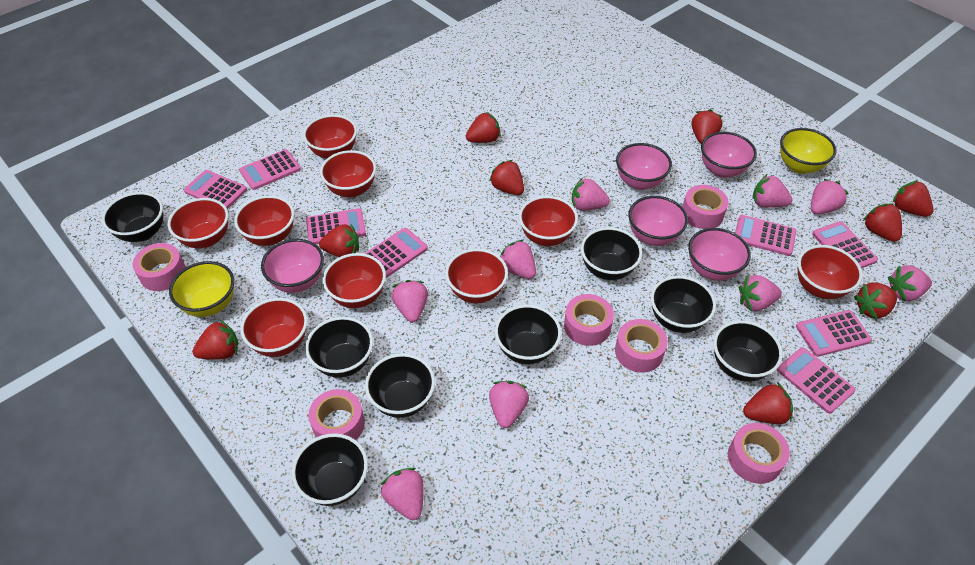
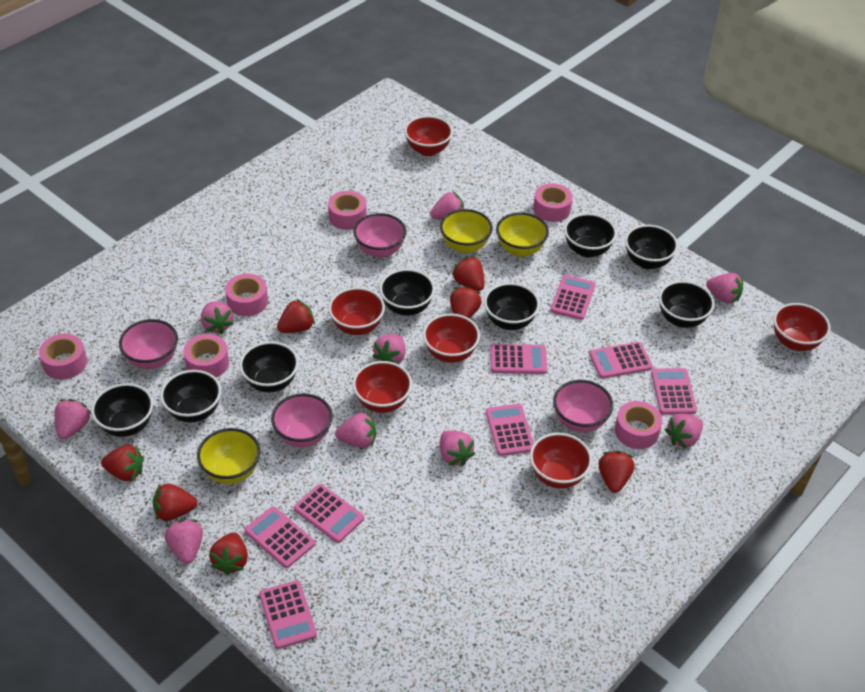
pink bowl: [261,239,324,293] [616,143,672,190] [628,196,688,246] [688,228,751,281] [701,132,757,178] = 5 -> [119,319,178,369] [271,393,333,447] [353,213,406,258] [553,380,613,433] = 4
red bowl: [168,198,228,248] [234,196,294,246] [240,298,308,357] [303,115,357,159] [320,150,376,198] [323,253,386,308] [445,249,508,303] [519,196,578,246] [798,245,863,299] = 9 -> [329,287,385,335] [353,361,412,413] [404,116,453,156] [423,313,480,363] [530,433,592,489] [773,303,831,351] = 6
red strawberry: [192,320,238,359] [319,224,359,257] [466,112,501,143] [489,160,524,195] [692,109,723,144] [743,382,793,424] [854,282,897,320] [863,204,902,242] [893,180,933,217] = 9 -> [101,445,144,481] [153,483,197,521] [209,533,248,575] [277,299,315,333] [450,286,481,318] [452,257,484,291] [598,451,634,493] = 7
yellow bowl: [169,261,234,317] [780,128,837,174] = 2 -> [197,428,260,484] [440,209,493,254] [496,212,549,257] = 3

